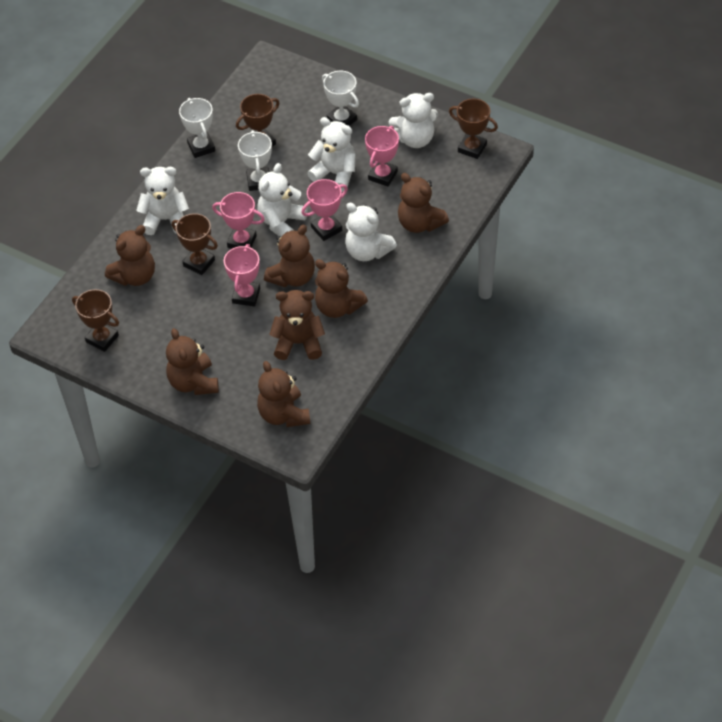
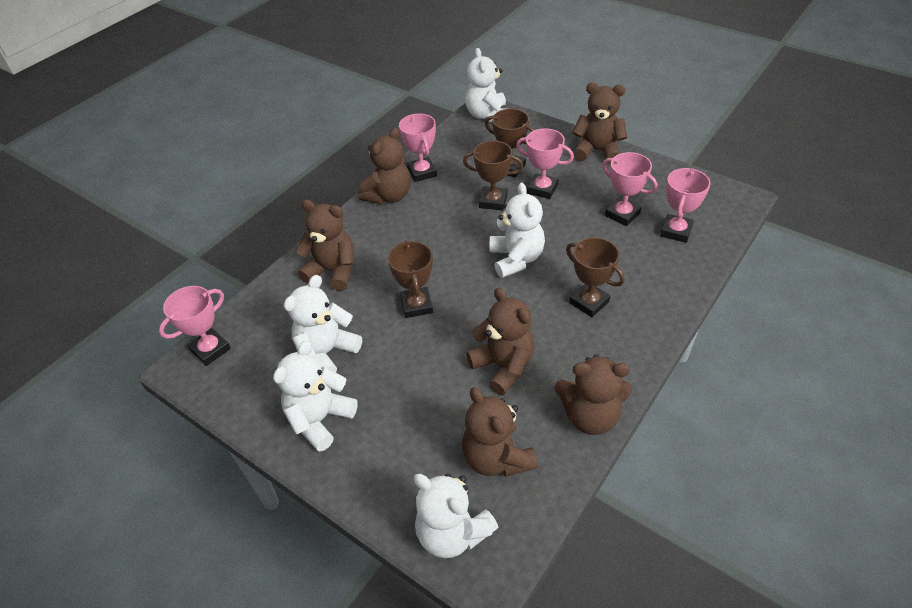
brown teddy bear: [105,225,155,286] [166,328,219,395] [257,361,310,427] [264,225,315,287] [269,290,325,360] [315,259,368,318] [398,173,449,233] = 7 -> [295,200,354,291] [358,128,411,204] [462,387,538,477] [466,288,535,396] [555,354,632,435] [572,83,627,164] = 6
pink trophy: [212,192,265,249] [224,244,260,306] [301,179,348,241] [365,126,399,186] = 4 -> [159,286,231,366] [399,113,437,182] [516,128,574,199] [602,152,658,226] [660,168,711,243] = 5
white trophy: [179,98,215,158] [238,130,272,191] [322,71,359,126] = 3 -> none = 0

